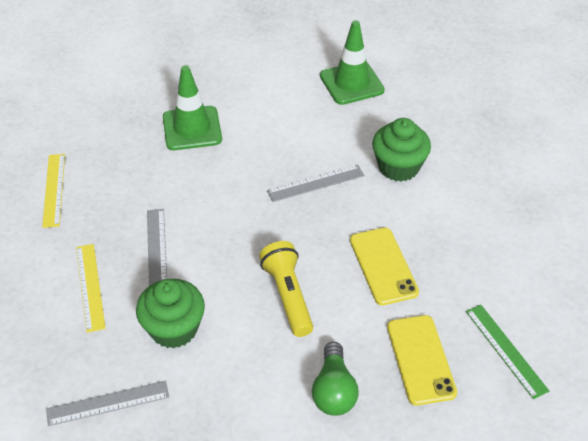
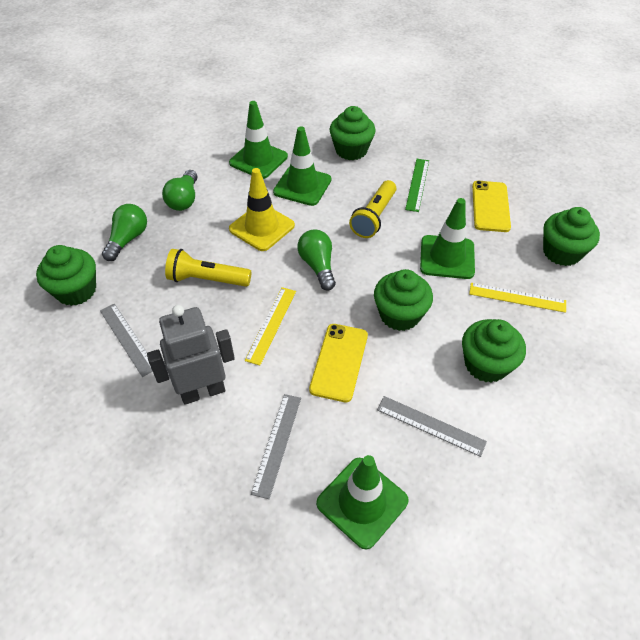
green cupcake: [136,279,205,349] [372,118,431,181] = 2 -> [36,245,96,306] [329,106,376,160] [374,269,433,331] [462,319,526,383] [543,207,600,266] = 5
green light bulb: [312,342,358,416] = 1 -> [102,204,147,261] [162,170,197,211] [297,229,336,291] = 3
green traffic cone: [163,65,222,150] [320,20,385,105] = 2 -> [229,101,288,179] [273,127,331,206] [316,455,409,550] [420,198,475,279] = 4
grey robot: none = 0 -> [147,305,235,405] = 1
yellow flashlight: [259,241,313,337] = 1 -> [165,249,251,287] [349,180,396,238] = 2
yellow traffic cone: none = 0 -> [229,168,295,251] = 1

